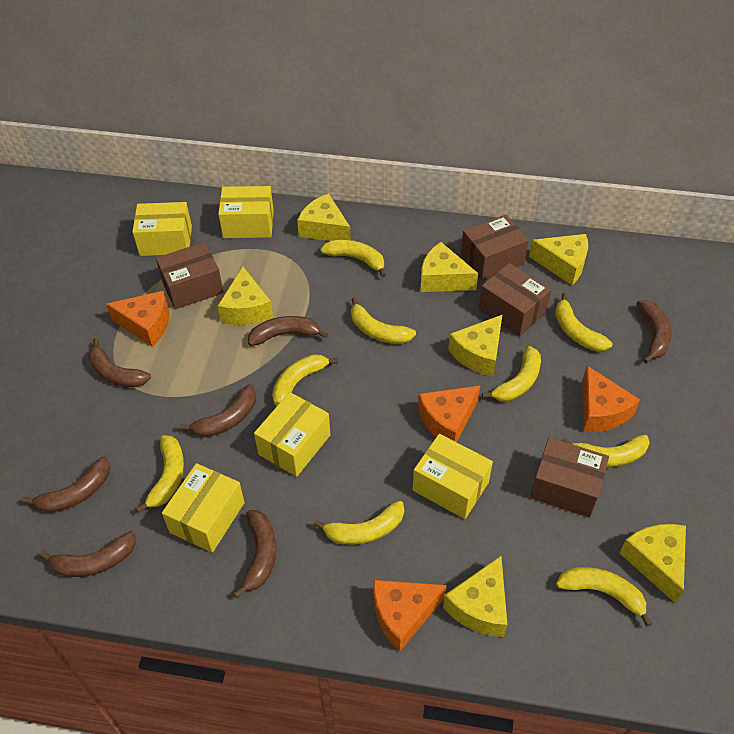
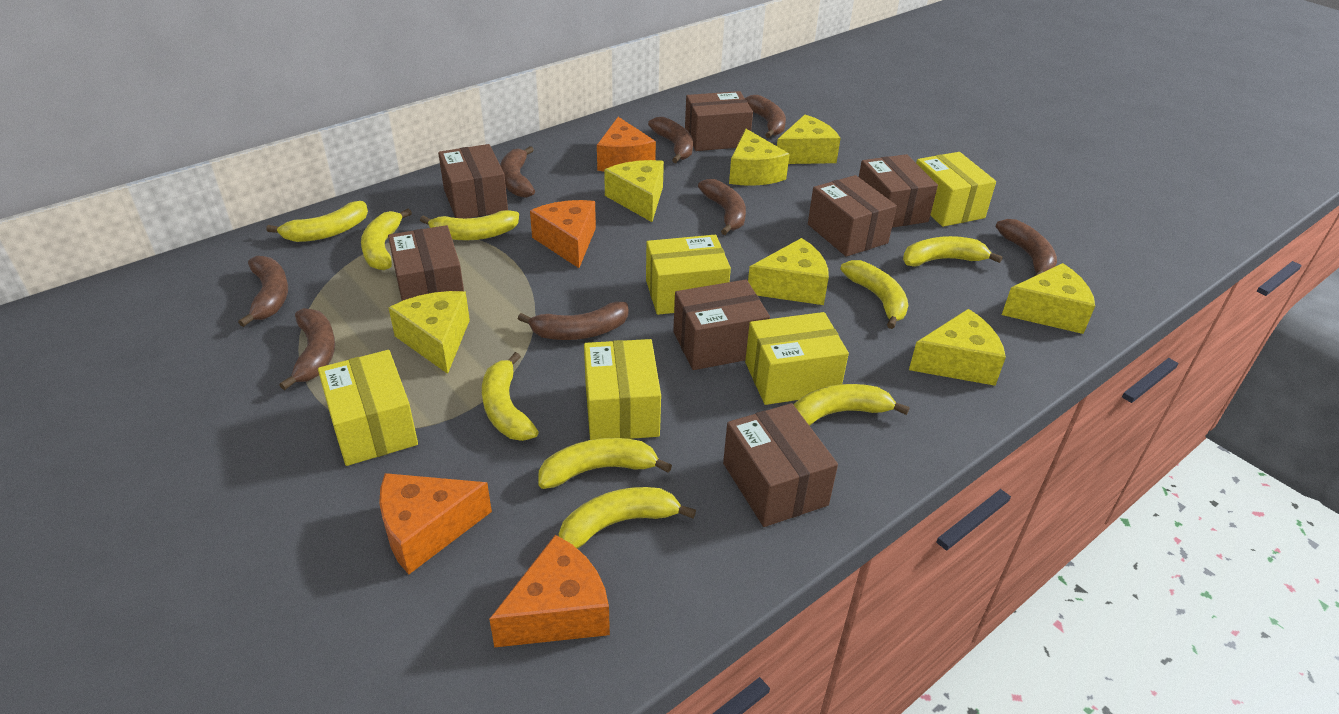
brown banana: [22,457,110,513] [39,531,135,577] [88,338,151,387] [180,384,256,437] [233,510,276,598] [248,316,328,346] [637,300,671,363] = 7 -> [238,256,288,327] [279,308,335,390] [500,146,535,198] [518,302,628,340] [648,117,693,163] [698,179,746,235] [745,95,786,138] [996,219,1057,276] = 8
brown box: [156,242,224,309] [461,214,529,281] [479,263,551,337] [530,437,609,518] = 4 -> [388,225,464,301] [438,144,508,218] [673,280,770,370] [685,91,753,151] [723,403,838,527] [808,175,897,257] [859,154,938,228] = 7

